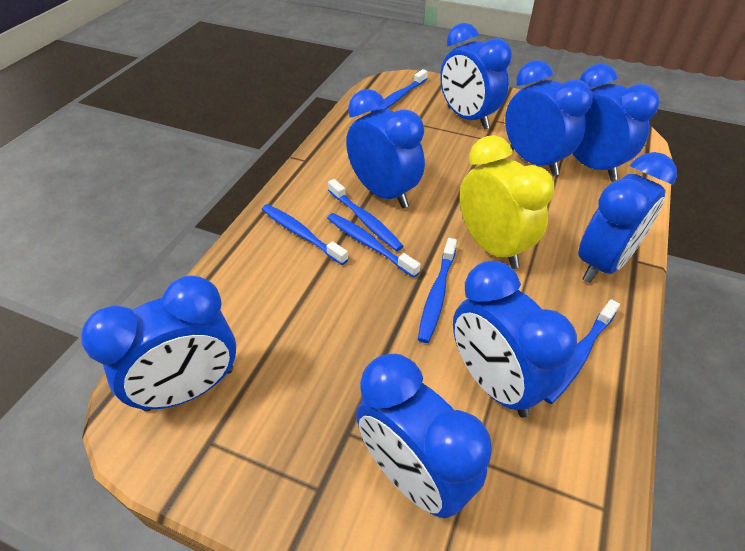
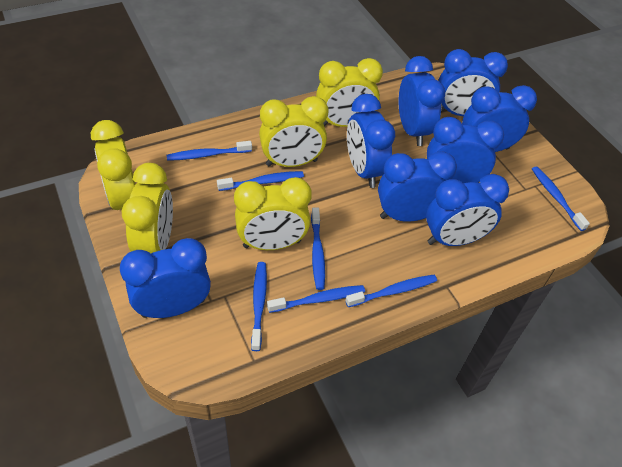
blue toothbrush: [262,204,348,265] [327,213,421,278] [328,179,403,251] [371,69,428,112] [418,238,457,343] [544,299,620,404] = 6 -> [167,141,252,161] [217,171,304,191] [251,262,267,351] [267,285,365,313] [311,207,325,290] [345,275,437,307] [532,166,590,231] = 7
yellow clock: [460,135,554,269] = 1 -> [91,120,135,210] [122,163,173,253] [234,177,312,250] [259,96,328,167] [316,58,383,127] = 5

